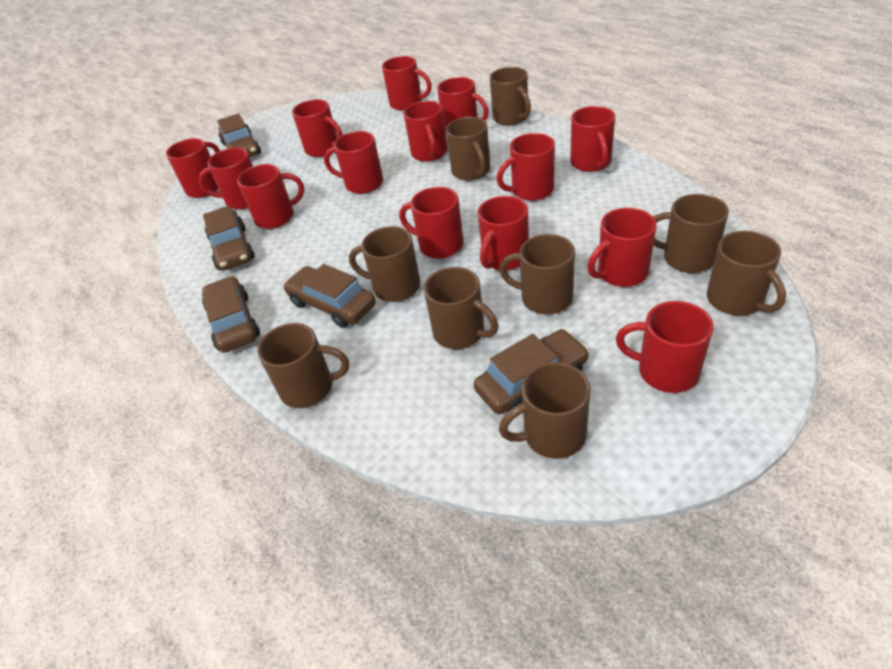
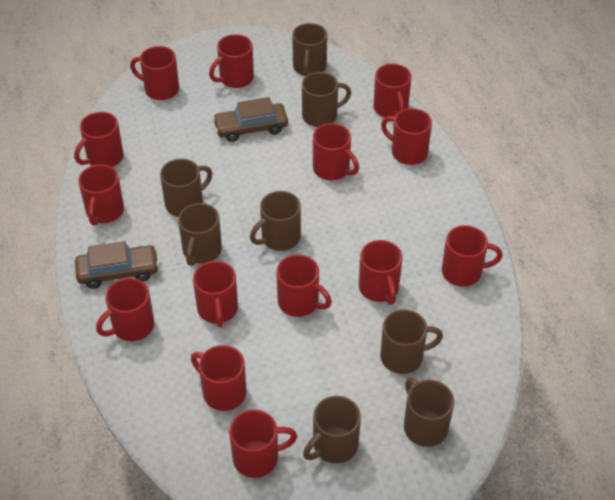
brown car: [202,276,260,353] [203,206,255,271] [217,113,261,157] [283,264,376,328] [474,329,589,414] = 5 -> [75,241,159,289] [213,97,288,142] = 2
brown mug: [257,323,349,408] [349,226,420,302] [424,267,498,349] [446,117,490,181] [490,67,531,125] [499,234,575,314] [499,362,591,459] [654,194,729,273] [707,231,786,315] = 9 -> [160,159,212,217] [178,203,222,266] [250,191,301,251] [292,23,327,77] [302,72,351,127] [303,396,361,463] [380,309,443,374] [404,378,454,447] = 8

